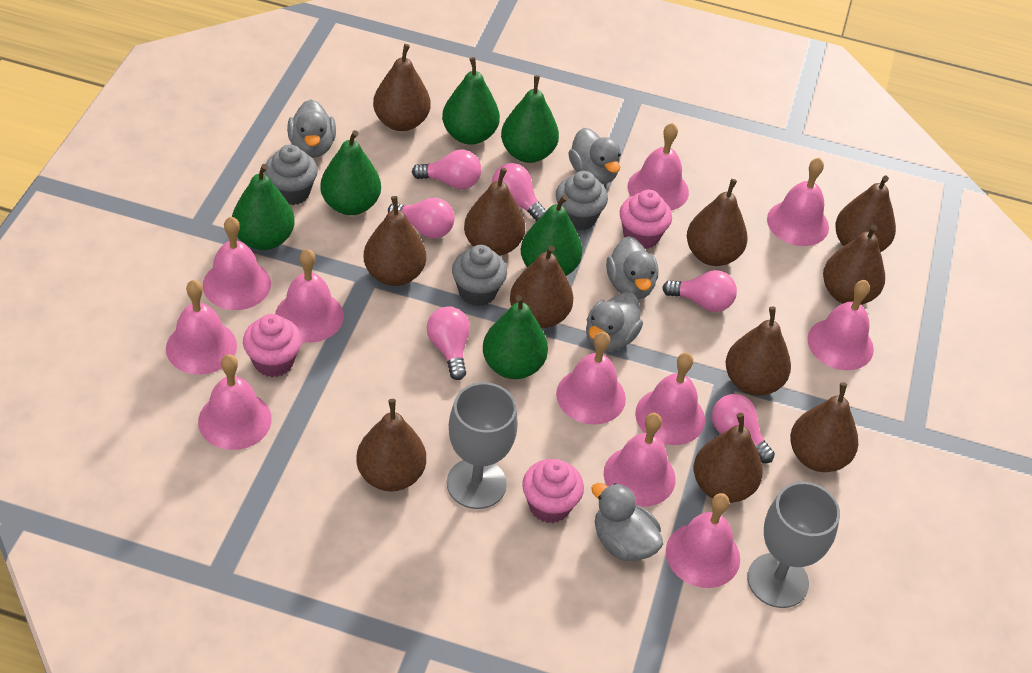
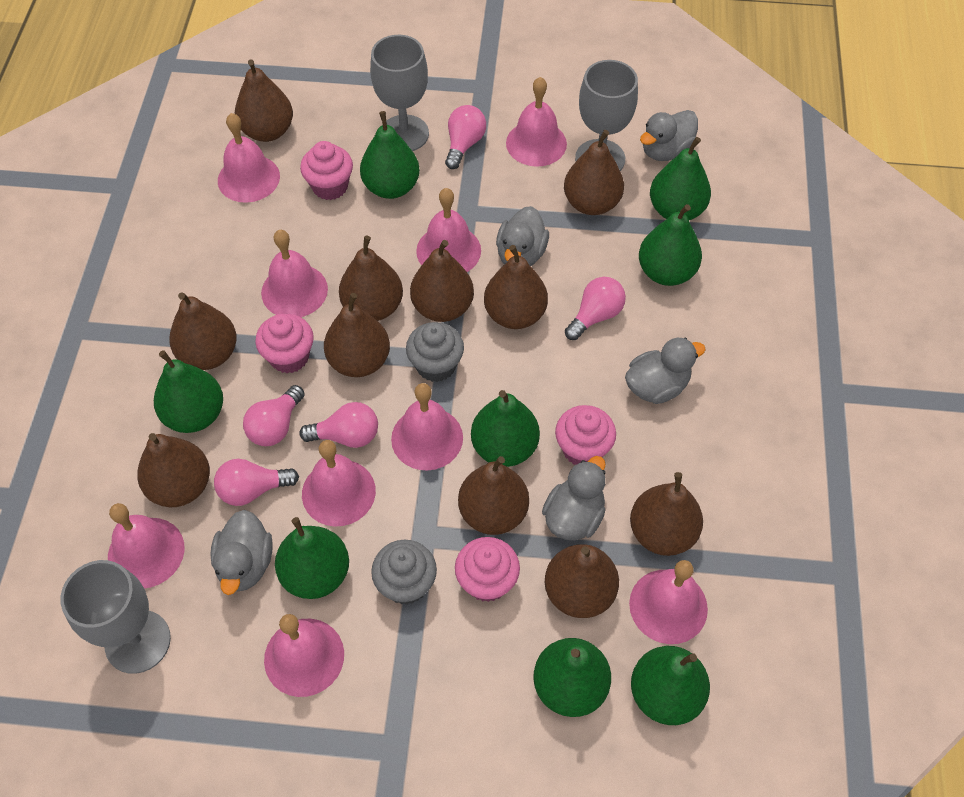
green pear: [232,164,295,250] [320,130,381,215] [442,57,500,145] [483,295,548,379] [501,75,559,163] [521,195,582,276] = 6 -> [154,350,223,433] [275,517,349,599] [360,111,420,199] [471,390,540,467] [533,638,611,717] [631,646,710,725] [639,204,702,286] [650,137,711,220] = 8
grey cupcake: [264,145,318,205] [452,245,507,306] [556,171,608,230] = 3 -> [371,540,437,605] [406,322,464,382] = 2
grey goblet: [447,382,518,509] [747,482,840,608] = 2 -> [60,560,171,674] [370,35,429,151] [575,60,638,171] = 3
pink bell: [166,280,237,375] [198,354,272,450] [203,217,271,310] [275,249,344,343] [556,332,626,425] [604,413,676,507] [627,123,689,211] [635,352,705,445] [666,493,740,588] [767,158,829,246] [807,280,874,370] = 11 -> [108,503,184,588] [218,113,280,203] [261,230,328,317] [264,614,344,697] [302,440,376,527] [391,383,463,471] [416,188,481,272] [506,77,567,167] [629,560,708,644] = 9
pink cupcake: [243,314,302,377] [522,459,584,523] [620,190,672,249] = 3 -> [255,314,314,373] [300,141,353,200] [455,537,520,602] [555,405,616,465] = 4
pink light bulb: [388,198,455,239] [412,150,481,189] [427,307,470,380] [492,163,547,221] [662,270,737,312] [712,394,775,463] = 6 -> [214,459,299,506] [243,385,305,446] [300,402,378,448] [445,105,486,169] [565,277,626,340] = 5

